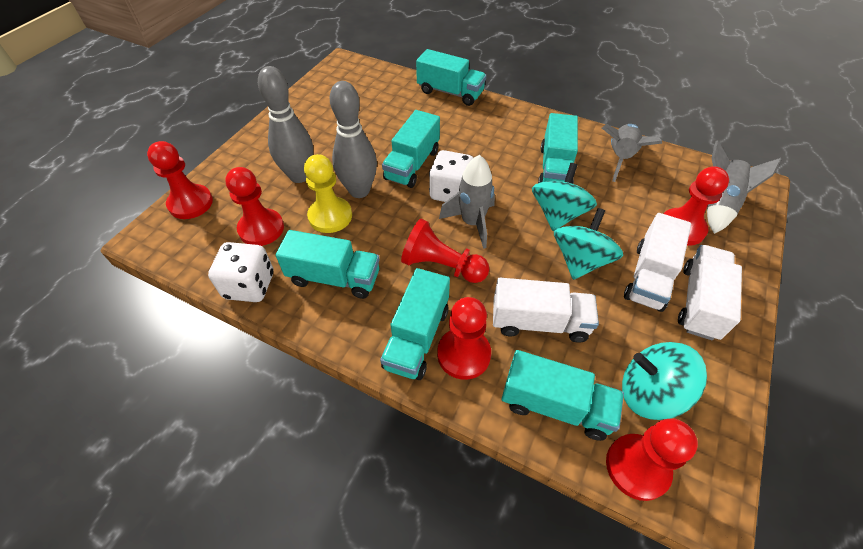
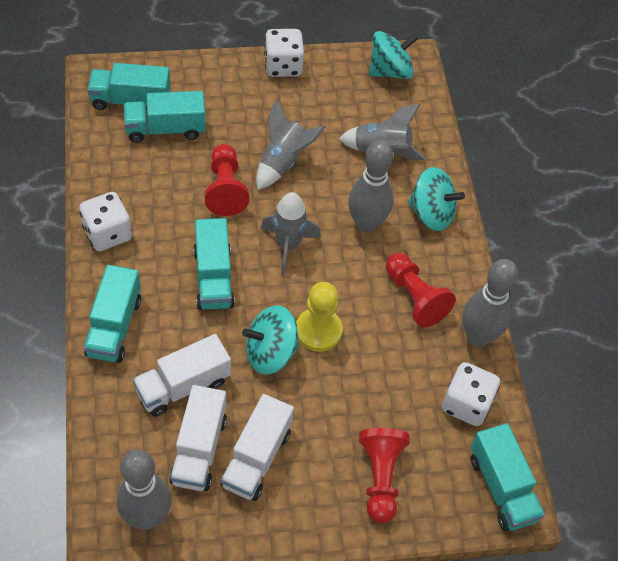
grey bowling pin: [258,66,313,183] [330,81,377,198] = 2 -> [117,450,171,530] [348,140,393,233] [462,259,518,347] = 3
red pawn: [147,141,213,219] [225,167,284,246] [401,219,489,283] [437,297,491,380] [606,418,698,501] [664,166,729,246] = 6 -> [204,144,249,216] [359,428,410,523] [386,253,456,327] = 3
turquoise truck: [275,230,380,299] [380,268,450,380] [382,110,440,188] [416,49,486,106] [502,350,624,441] [538,113,578,184] = 6 -> [84,265,141,363] [87,63,171,110] [124,91,206,143] [193,218,235,310] [471,423,545,531] = 5
white dice: [208,242,274,302] [429,150,473,202] = 2 -> [79,192,132,251] [264,29,304,77] [442,362,500,426] = 3

